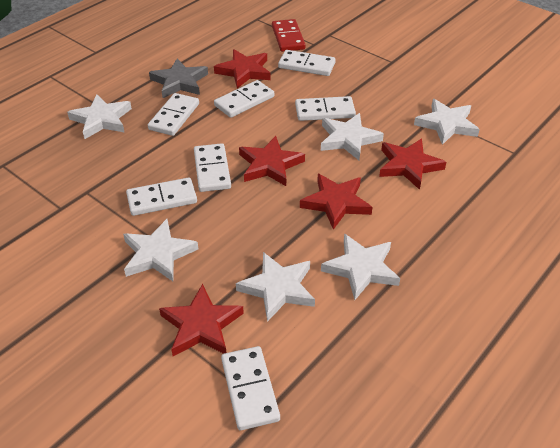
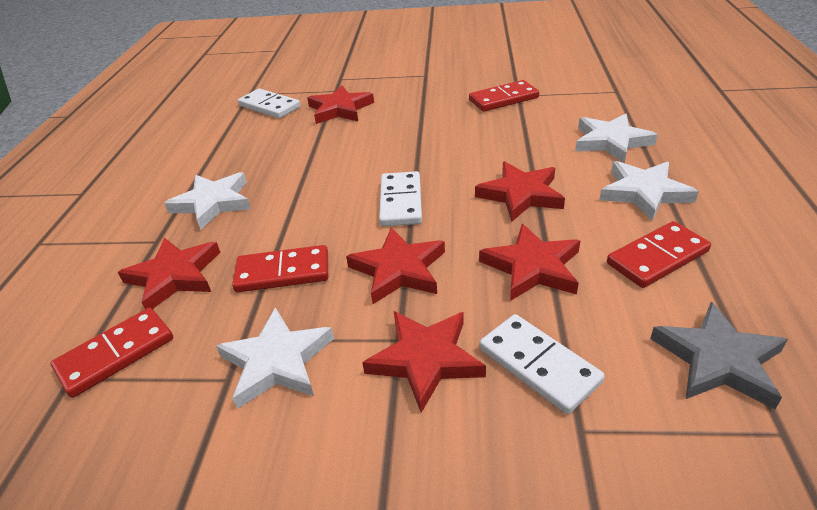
red domino: [272,19,305,52] = 1 -> [51,308,173,398] [232,245,328,293] [469,80,539,112] [607,221,711,288] = 4
red star: [159,284,244,356] [214,49,271,88] [239,136,305,186] [300,174,373,230] [379,139,447,190] = 5 -> [118,238,221,309] [307,85,374,124] [346,228,445,304] [362,311,486,413] [475,161,565,222] [479,224,580,301] = 6
white domino: [126,177,197,216] [148,93,199,136] [194,143,231,192] [214,80,274,118] [221,346,280,430] [278,50,336,76] [295,96,356,121] = 7 -> [238,89,300,118] [379,171,422,226] [480,314,605,414] = 3
white star: [67,94,132,139] [123,219,198,281] [236,252,315,322] [321,113,384,160] [321,234,400,300] [414,99,480,145] = 6 -> [164,172,251,230] [216,307,334,409] [575,114,658,163] [599,161,699,221] = 4

